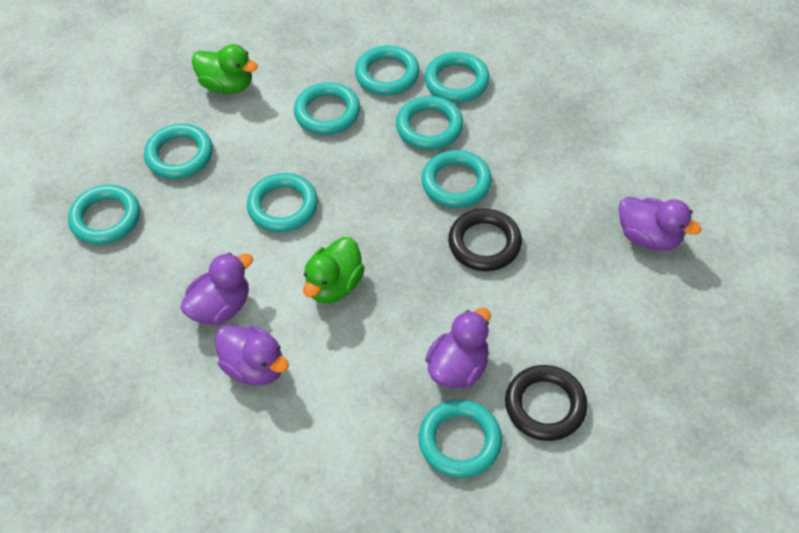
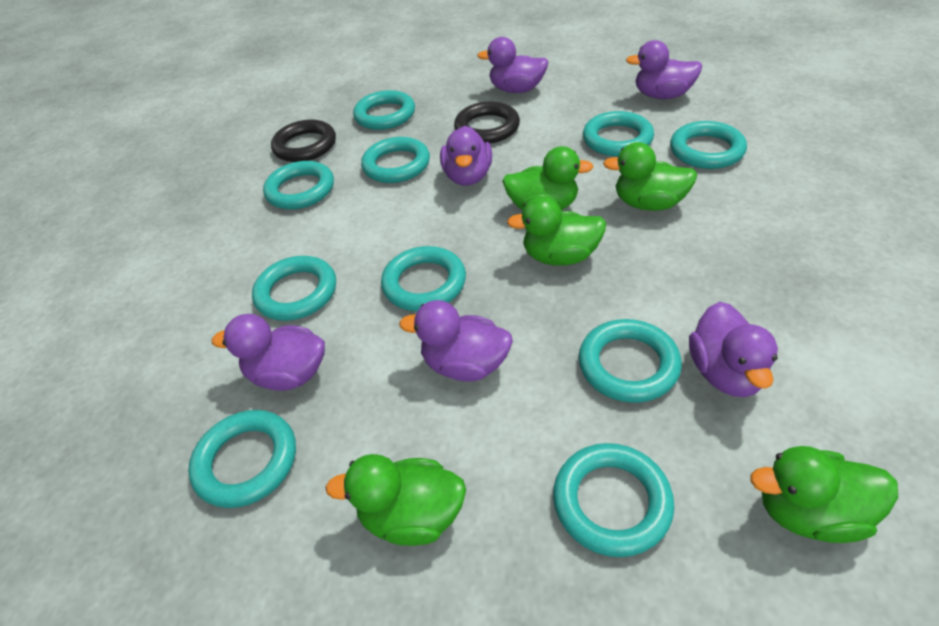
green duck: [192,44,258,94] [303,237,365,304] = 2 -> [325,454,466,546] [502,146,594,210] [507,196,606,266] [603,142,697,211] [750,446,898,543] = 5
purple duck: [180,253,253,325] [215,325,289,386] [425,308,491,389] [619,197,701,251] = 4 -> [212,314,325,391] [399,300,513,382] [440,126,492,186] [477,37,549,93] [626,40,702,99] [689,302,778,397] = 6
turquoise ring: [68,185,140,245] [144,124,213,179] [247,173,318,233] [294,82,360,135] [355,45,420,96] [396,96,463,150] [419,399,502,478] [421,150,492,208] [424,52,490,103] = 9 -> [188,410,296,508] [252,256,336,321] [263,161,334,210] [353,90,415,130] [361,137,430,183] [381,246,466,311] [553,443,674,557] [579,319,682,403] [583,111,654,156] [670,121,747,169] = 10

